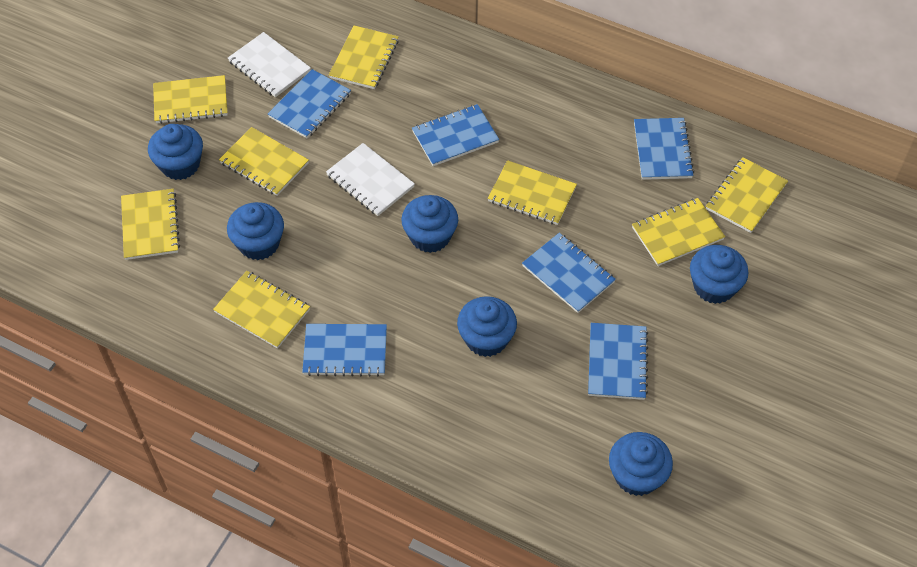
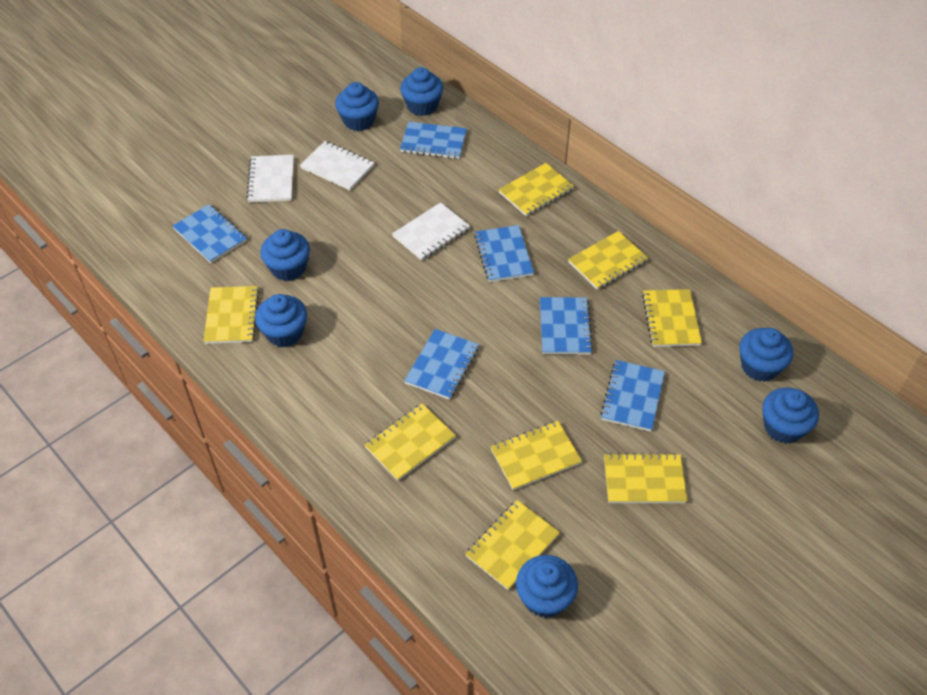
blue cupcake: [148,124,203,180] [227,202,284,260] [401,195,458,253] [457,296,517,357] [609,432,673,496] [690,245,749,304] = 6 -> [255,294,307,347] [260,229,310,281] [335,82,379,131] [400,67,443,116] [516,555,578,618] [739,328,793,382] [762,387,819,444] = 7
white notebook: [228,32,311,97] [326,143,415,216] = 2 -> [246,155,294,203] [300,141,374,190] [392,202,470,261] = 3

